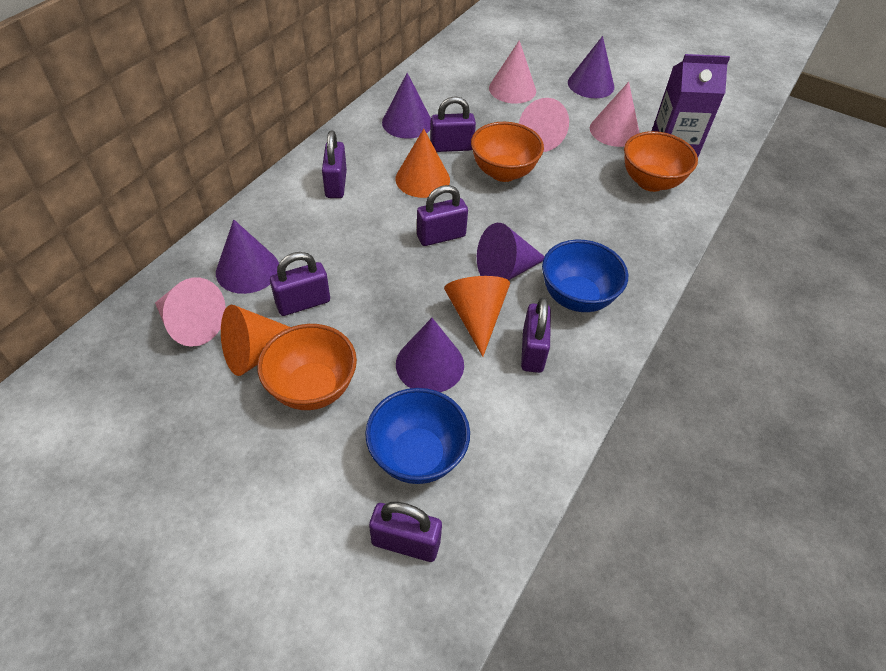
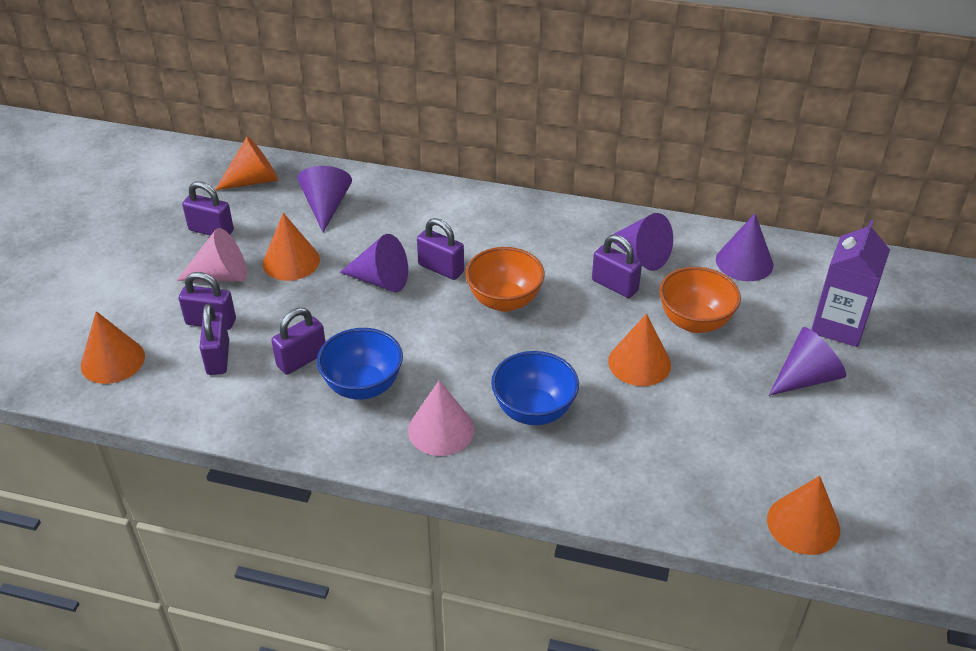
orange bowl: [257,324,357,410] [471,122,544,182] [624,131,698,192] = 3 -> [465,247,545,312] [659,267,741,333] = 2
orange cone: [221,305,290,376] [396,129,450,198] [444,276,510,357] = 3 -> [81,311,145,384] [215,136,278,190] [263,213,320,281] [608,313,671,386] [767,476,840,555] = 5
pink cone: [155,277,226,347] [489,40,536,104] [519,98,569,152] [590,82,640,147] = 4 -> [177,228,247,282] [408,381,475,456] = 2

